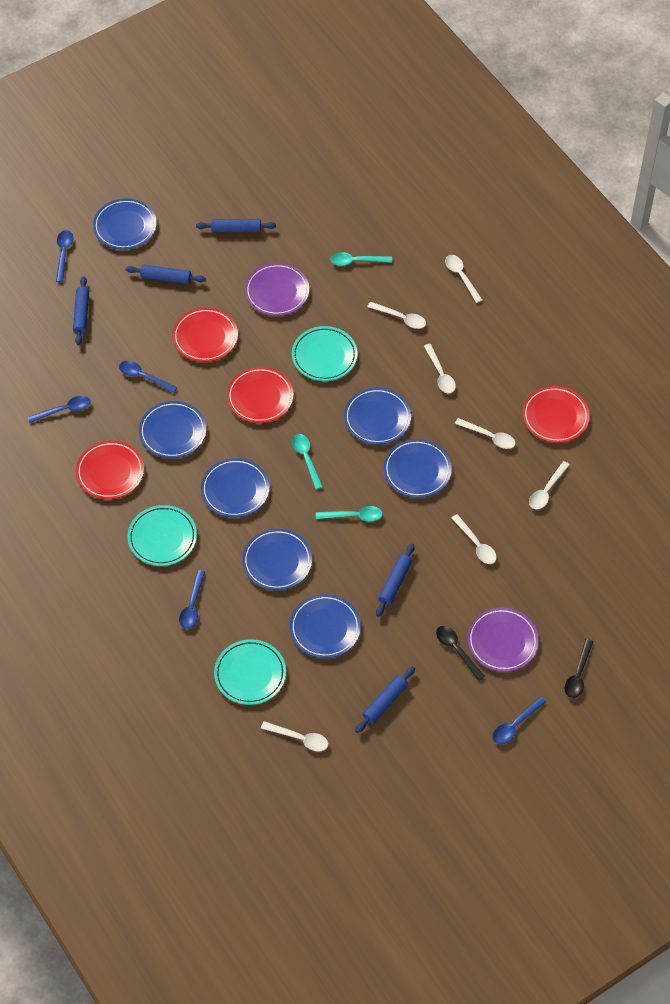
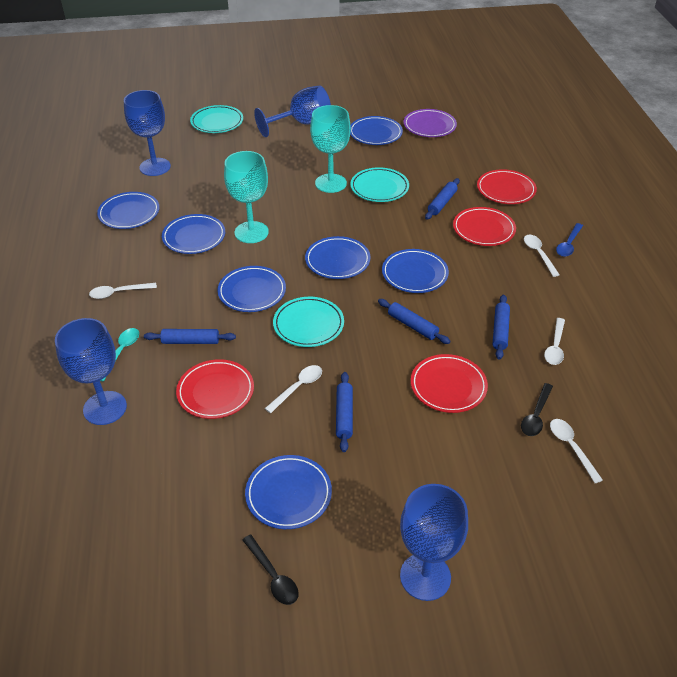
blue goblet: none = 0 -> [55,318,127,425] [124,90,171,176] [254,86,331,137] [400,484,468,601] = 4
blue spoon: [28,396,91,423] [56,230,73,282] [119,361,177,393] [179,570,205,629] [492,696,546,744] = 5 -> [556,223,583,257] = 1
purple plate: [245,263,309,316] [467,607,539,672] = 2 -> [403,109,457,137] = 1
turquoise goblet: none = 0 -> [224,151,269,243] [310,105,351,193] = 2
turquoise spoon: [292,434,323,490] [316,506,383,522] [330,252,392,266] = 3 -> [100,328,139,381] = 1
white spoon: [261,721,328,751] [367,302,426,329] [424,344,456,393] [445,255,482,303] [451,514,497,564] [455,418,516,449] [529,461,570,509] = 7 -> [89,283,157,299] [265,365,322,413] [524,235,560,277] [544,318,565,365] [550,419,603,483] = 5

